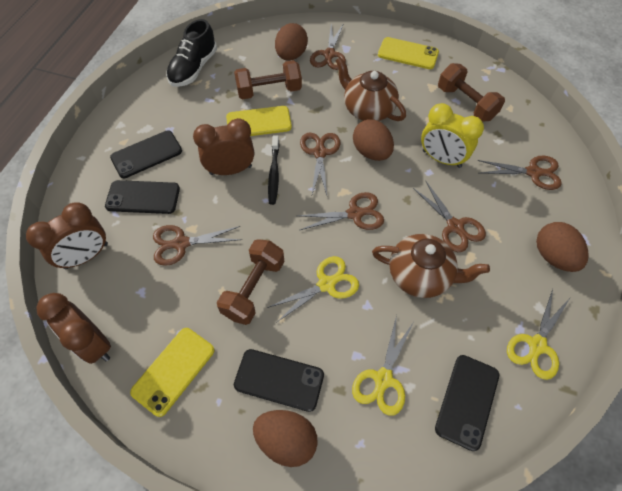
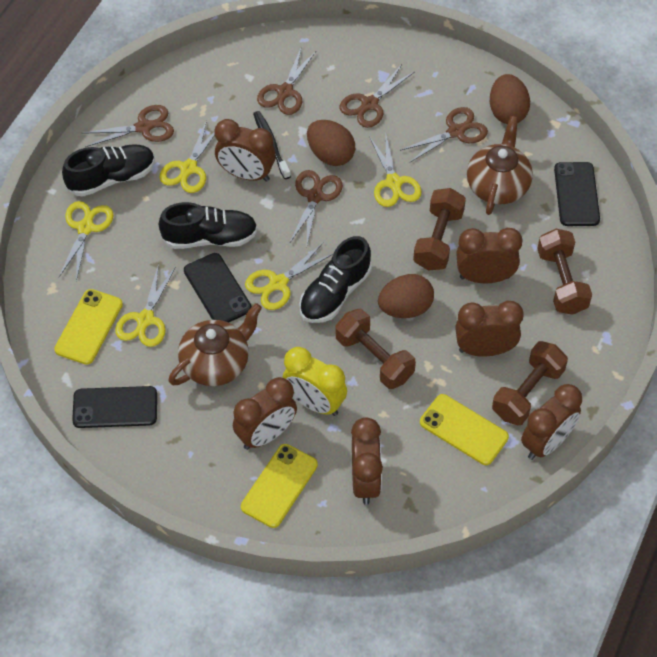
black phone: [105,180,180,214] [110,131,182,178] [234,349,324,412] [435,355,499,451] = 4 -> [72,386,157,428] [184,253,252,323] [554,162,600,226] = 3
black shoe: [166,19,217,87] = 1 -> [62,144,155,196] [158,202,258,249] [300,236,372,323] = 3
brown clock: [26,202,108,269] [36,293,111,364] [193,118,254,175] = 3 -> [215,119,276,182] [233,377,297,450] [351,417,383,505] [455,301,524,357] [456,228,523,283] [521,384,582,460] = 6
brown dumbbell: [217,239,285,325] [234,60,302,100] [438,63,505,122] = 3 -> [335,309,416,389] [413,188,466,270] [492,341,568,425] [537,229,592,315] = 4
brown egg: [253,410,318,467] [275,23,308,61] [353,119,394,161] [536,222,589,272] = 4 -> [307,120,355,166] [378,274,434,318] [490,74,530,124] = 3
brown scissors: [153,225,242,266] [297,192,384,230] [300,133,340,195] [310,23,346,70] [413,181,486,252] [478,156,562,190] = 6 -> [82,105,174,147] [257,46,317,115] [289,170,343,245] [340,65,414,128] [400,107,488,163] = 5
yellow scissors: [267,256,359,323] [352,315,414,416] [507,289,570,380] = 3 -> [59,201,113,281] [115,263,176,347] [159,120,215,193] [245,243,334,310] [369,131,422,207] = 5

